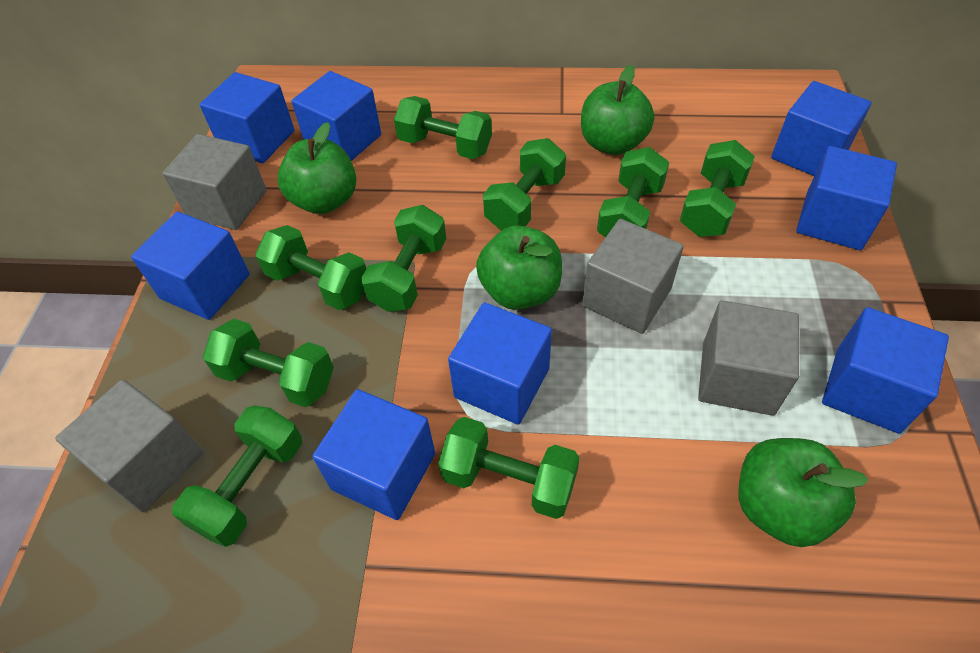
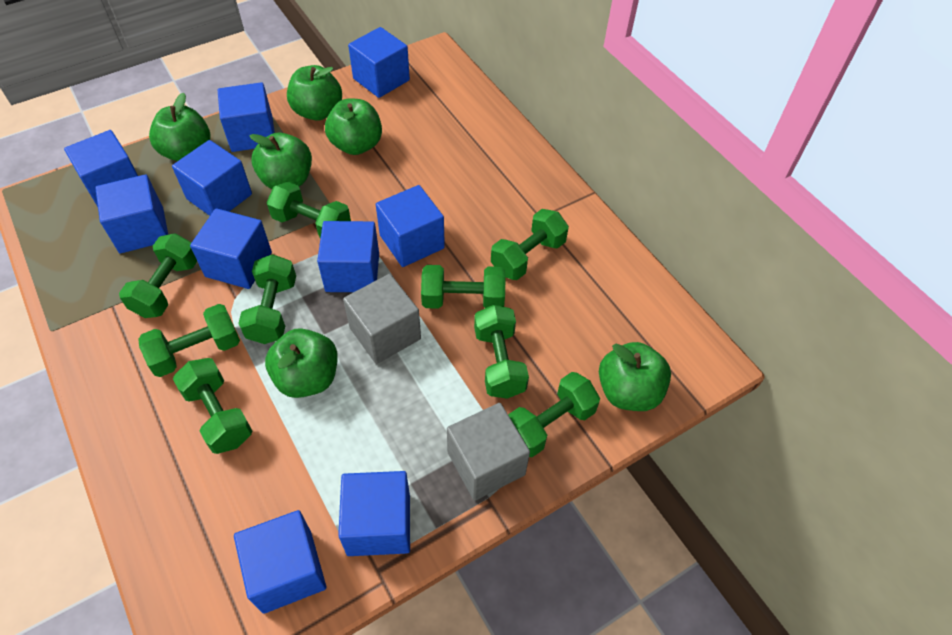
blue cube: [131,212,250,320] [200,72,294,163] [291,71,381,161] [312,389,435,520] [448,302,552,425] [771,81,872,176] [796,146,897,250] [822,307,949,434] = 8 -> [64,130,138,207] [95,174,168,253] [172,140,252,216] [190,208,272,289] [218,82,275,152] [234,510,326,614] [317,221,379,292] [338,471,410,556] [348,27,410,98] [376,185,445,267] = 10
green apple: [277,122,357,214] [476,225,562,310] [581,65,655,155] [739,438,869,547] = 4 -> [149,93,210,161] [250,133,312,189] [265,328,338,398] [287,65,342,121] [325,99,382,155] [599,342,671,411] = 6
grey cube: [55,379,203,512] [162,134,267,230] [582,219,684,334] [698,300,799,416] = 4 -> [343,274,421,364] [447,403,530,501] = 2

